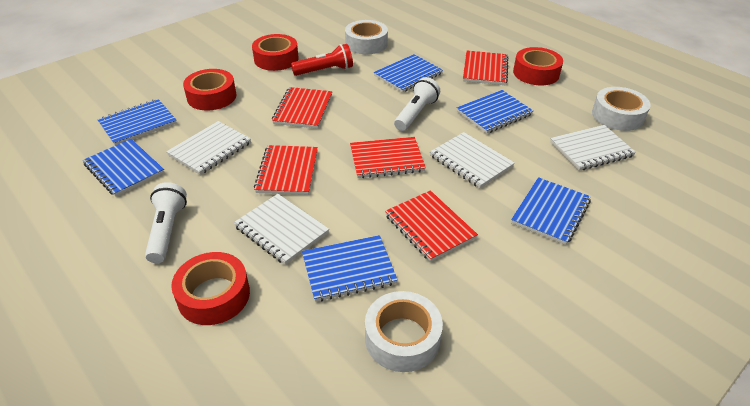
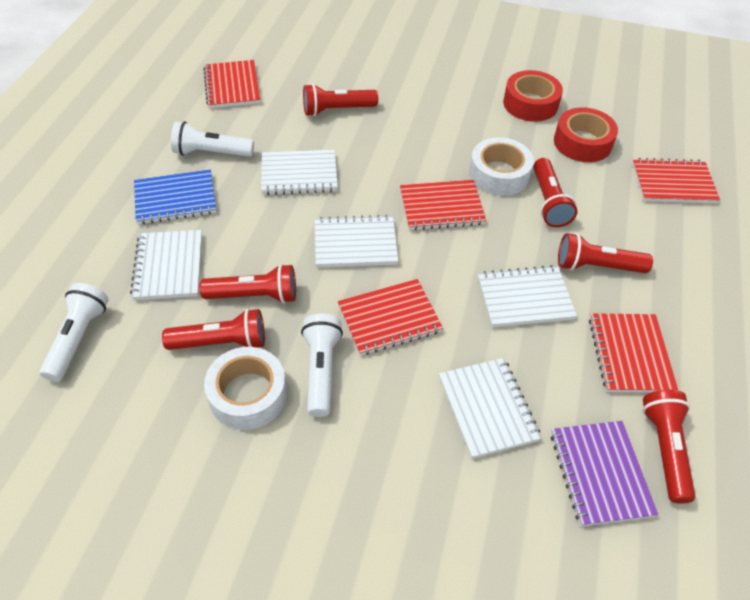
blue notebook: [83,139,165,197] [98,99,177,145] [302,235,398,302] [374,54,443,93] [457,90,533,134] [511,177,591,245] = 6 -> [134,170,216,224] = 1
purple notebook: none = 0 -> [551,421,658,526] = 1
red flashlight: [291,44,353,76] = 1 -> [162,309,265,350] [200,264,296,304] [303,84,378,117] [533,158,578,227] [558,233,653,273] [643,390,696,503] = 6
red tape: [171,252,250,325] [183,69,236,110] [252,34,299,71] [513,47,563,85] = 4 -> [503,70,563,122] [554,107,618,162] = 2
white flashlight: [145,182,187,263] [394,77,440,131] = 2 -> [40,283,108,382] [171,121,254,157] [301,313,343,417] = 3
white notebook: [166,121,251,175] [234,194,329,265] [430,132,515,188] [550,125,636,171] = 4 -> [130,230,202,301] [261,150,338,195] [315,215,398,268] [439,358,541,459] [478,265,577,328] = 5
white tape: [345,20,388,54] [365,291,443,372] [592,87,651,131] = 3 -> [204,347,287,430] [469,137,534,196] = 2

